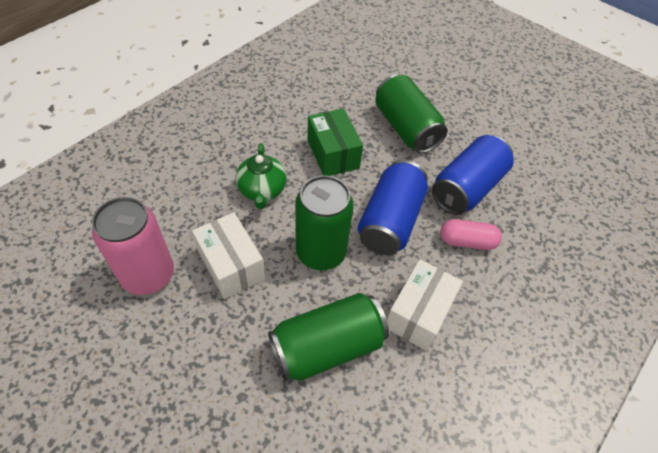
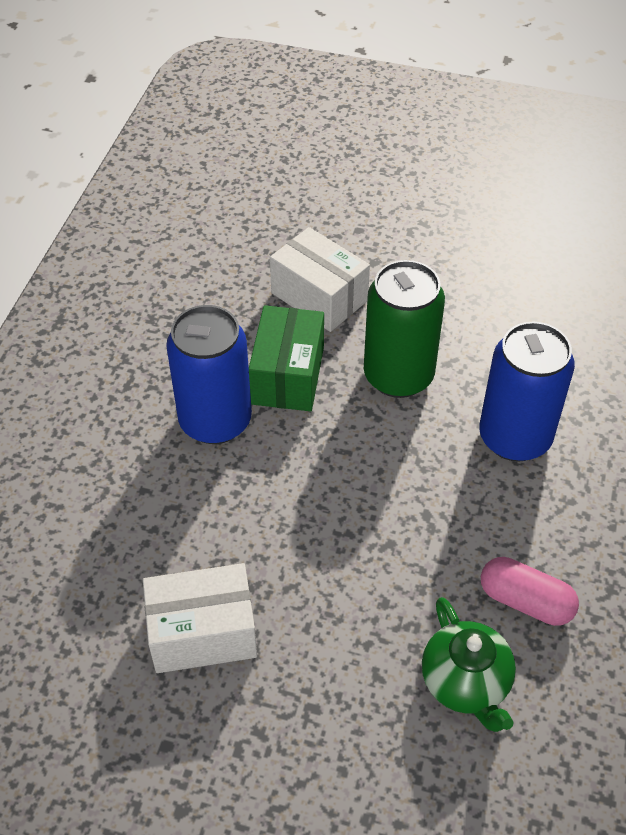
green can: [268,293,389,381] [295,175,354,270] [375,74,447,153] = 3 -> [364,260,445,398] = 1
pink can: [92,197,174,295] = 1 -> none = 0

